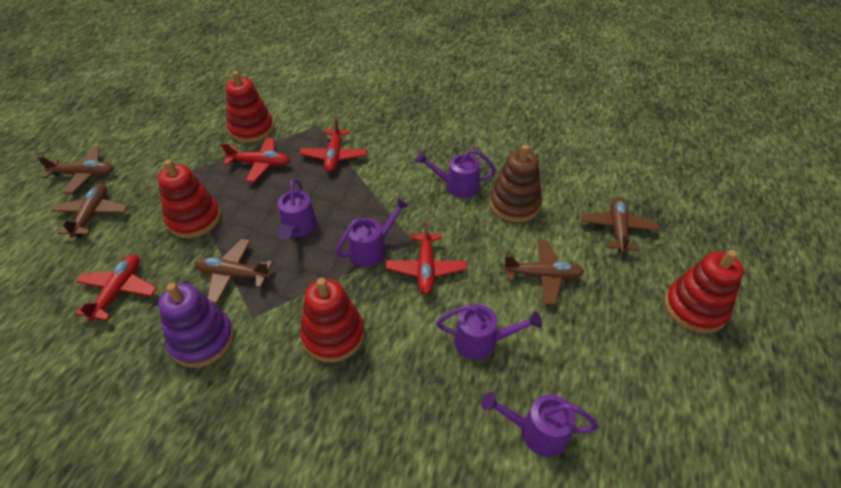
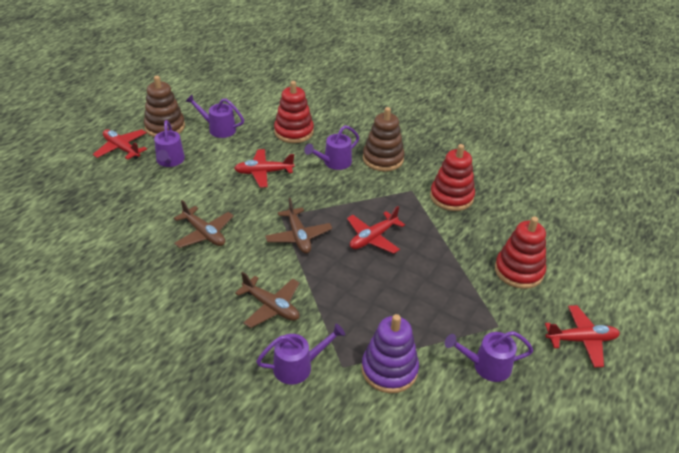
brown plane: [37,147,114,194] [51,184,128,238] [195,239,273,304] [503,240,584,305] [581,197,660,253] = 5 -> [174,200,234,248] [235,272,299,328] [265,198,332,253] = 3
brown stacking toy: [490,144,542,222] = 1 -> [144,76,185,137] [363,107,405,171] = 2
red stacking toy: [158,159,221,238] [226,71,274,143] [300,278,365,362] [665,250,744,333] = 4 -> [274,81,314,143] [430,144,475,211] [495,217,546,289] = 3

